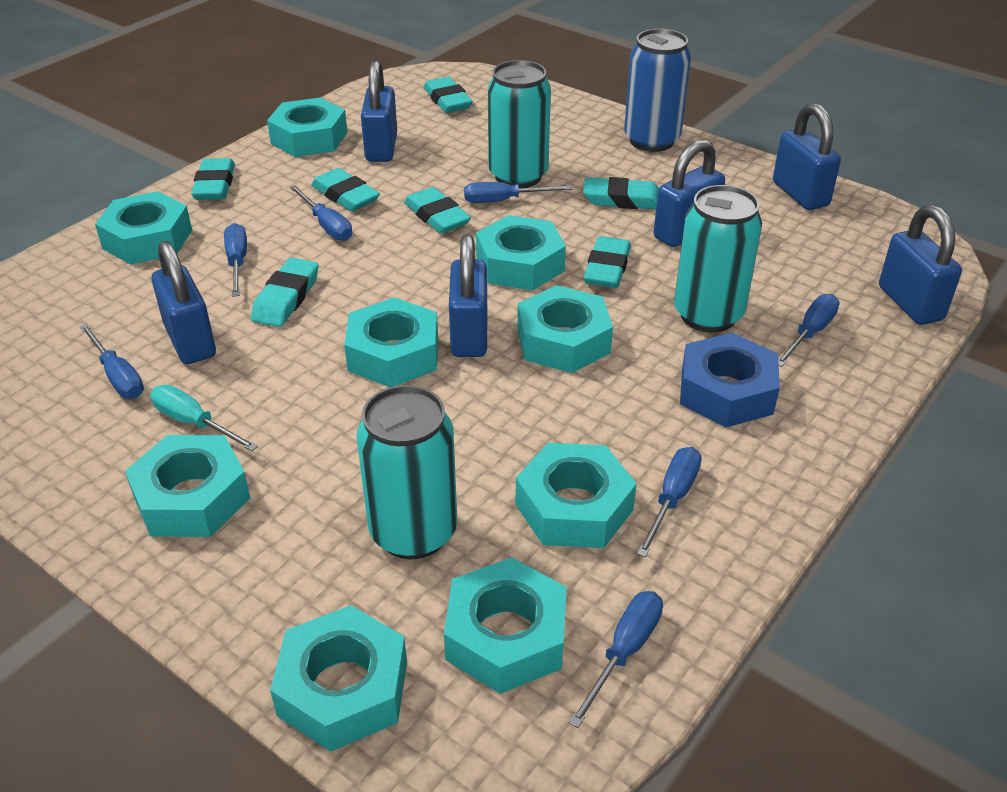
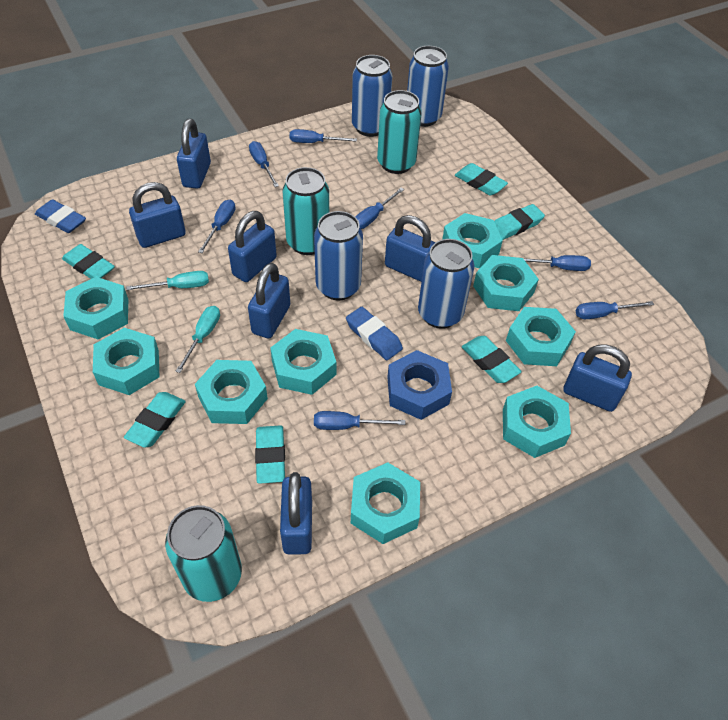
blue can: [624,29,691,152] = 1 -> [314,211,363,301] [352,55,392,137] [407,46,449,127] [418,239,474,329] = 4
blue eraser: none = 0 -> [35,199,86,233] [346,307,403,360] = 2
blue padlock: [151,241,216,364] [361,60,397,162] [449,235,487,357] [654,139,725,247] [773,103,841,210] [879,205,962,325] = 6 -> [129,182,186,248] [177,119,211,189] [228,211,277,282] [248,263,290,338] [280,472,312,555] [385,215,435,282] [563,345,632,412] = 7
turquoise eraser: [191,158,235,200] [251,258,319,327] [311,168,380,211] [404,187,471,234] [424,77,473,113] [583,177,659,209] [584,236,631,288] = 7 -> [62,244,115,279] [124,392,186,448] [255,425,285,484] [455,163,508,196] [462,336,522,383] [494,204,545,240] = 6
turquoise screwdriver: [150,385,258,451] = 1 -> [126,271,209,290] [175,306,220,373] = 2

